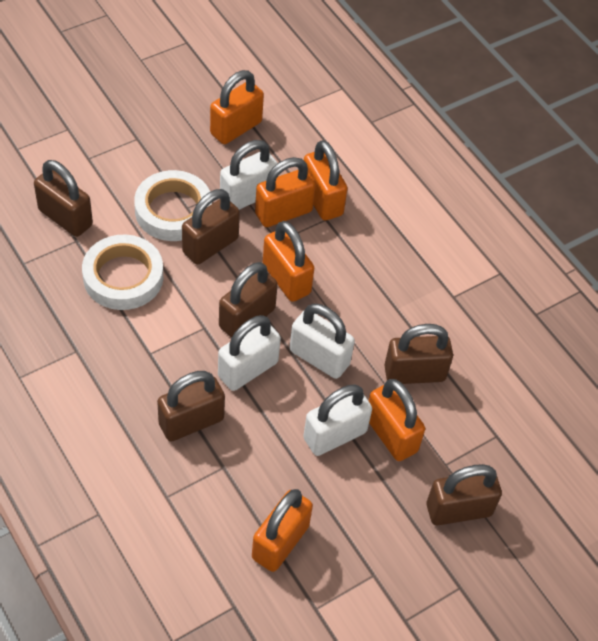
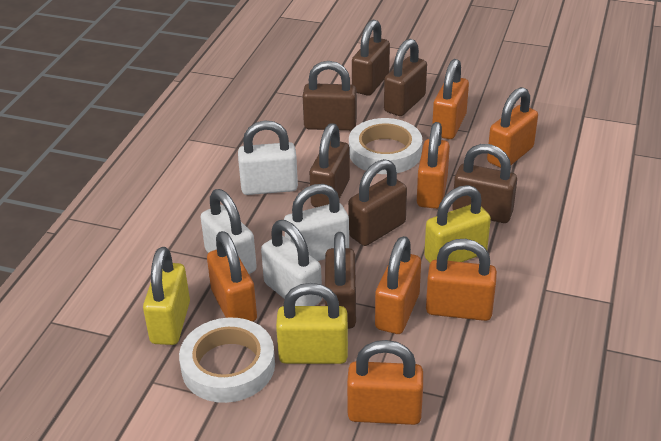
brown padlock: [34,160,93,237] [157,371,225,442] [182,189,240,265] [219,262,278,338] [384,324,453,384] [426,464,502,526] = 6 -> [303,61,357,131] [310,123,350,207] [325,232,356,329] [348,159,407,246] [352,19,390,96] [384,39,427,116] [452,144,517,223] = 7
orange padlock: [210,70,264,144] [252,489,313,572] [255,157,316,227] [263,221,314,302] [304,140,348,221] [369,379,425,461] = 6 -> [207,231,257,322] [347,340,423,425] [375,236,421,334] [417,122,450,209] [426,239,497,321] [432,59,469,139] [487,87,538,168] = 7
yellow padlock: none = 0 -> [143,247,190,345] [276,283,348,364] [424,185,491,263] = 3

